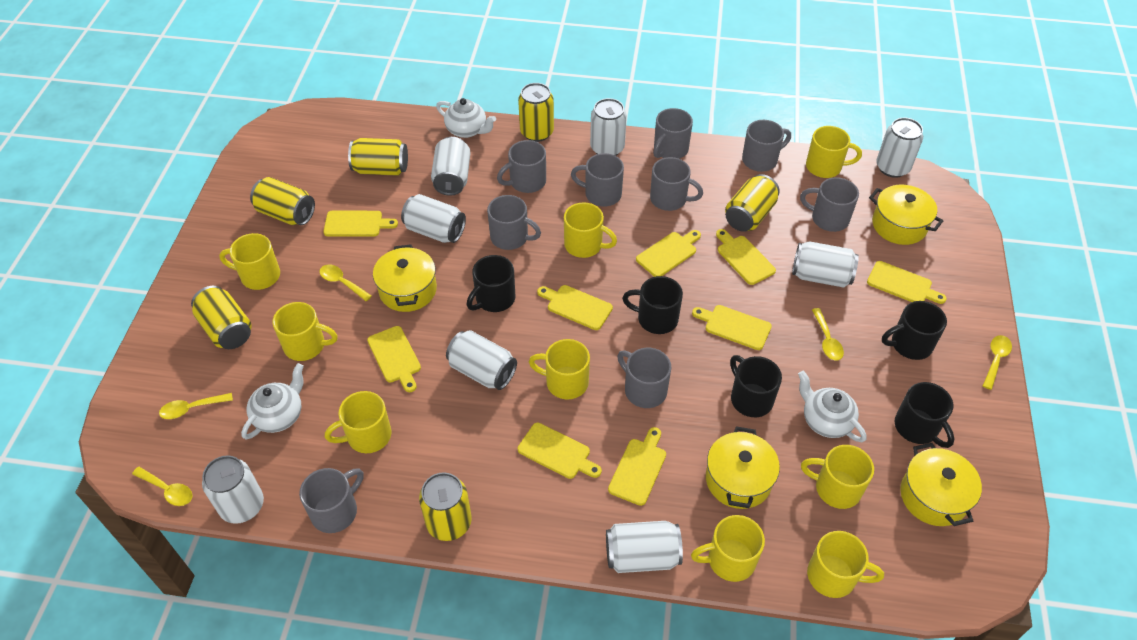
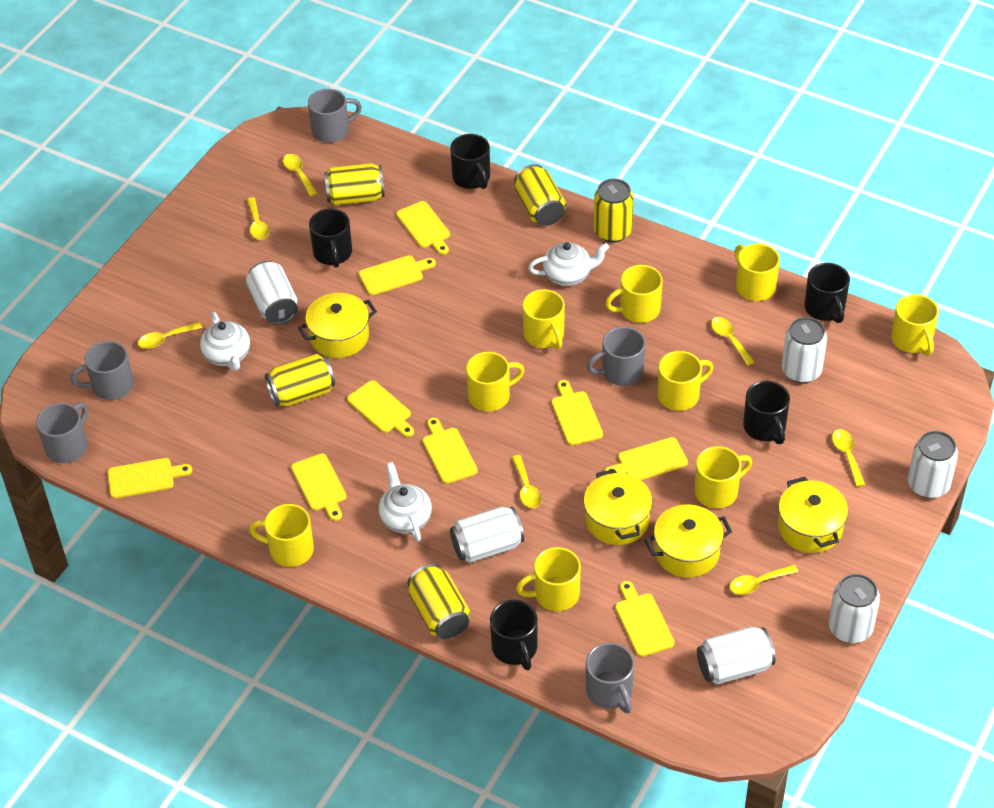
grey mug: [299,468,364,533] [487,195,541,250] [497,140,546,193] [571,153,624,207] [617,348,671,408] [650,157,703,211] [653,108,693,159] [742,120,791,172] [800,177,859,232] = 9 -> [36,402,88,463] [71,341,134,400] [308,89,362,143] [586,643,634,713] [587,327,646,386] = 5
white can: [202,456,264,524] [401,194,466,243] [431,137,471,196] [446,330,517,390] [590,98,627,156] [606,521,683,573] [792,241,859,288] [876,118,923,178] = 8 -> [246,261,298,325] [450,507,524,563] [697,627,776,685] [782,317,827,383] [828,574,880,643] [908,431,958,499] = 6
yellow can: [191,286,252,349] [250,177,315,225] [348,138,408,176] [419,472,472,541] [518,83,554,142] [725,174,780,232] = 6 -> [265,353,335,407] [324,163,385,205] [408,564,470,639] [514,164,566,226] [594,179,633,242] = 5
yellow spoon: [132,467,192,506] [159,393,233,419] [319,265,372,301] [812,308,844,361] [983,335,1012,390] = 5 -> [138,322,202,349] [247,197,269,240] [283,154,318,196] [512,455,542,508] [711,317,755,366] [730,565,798,595] [832,429,865,487] = 7

